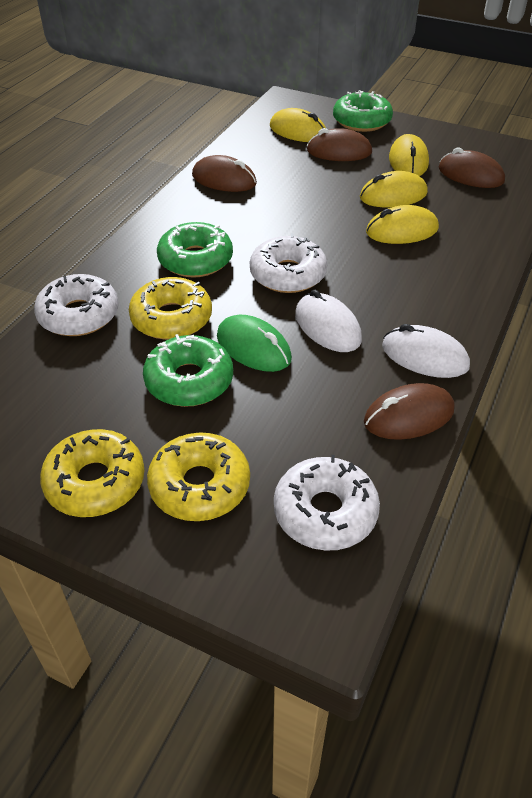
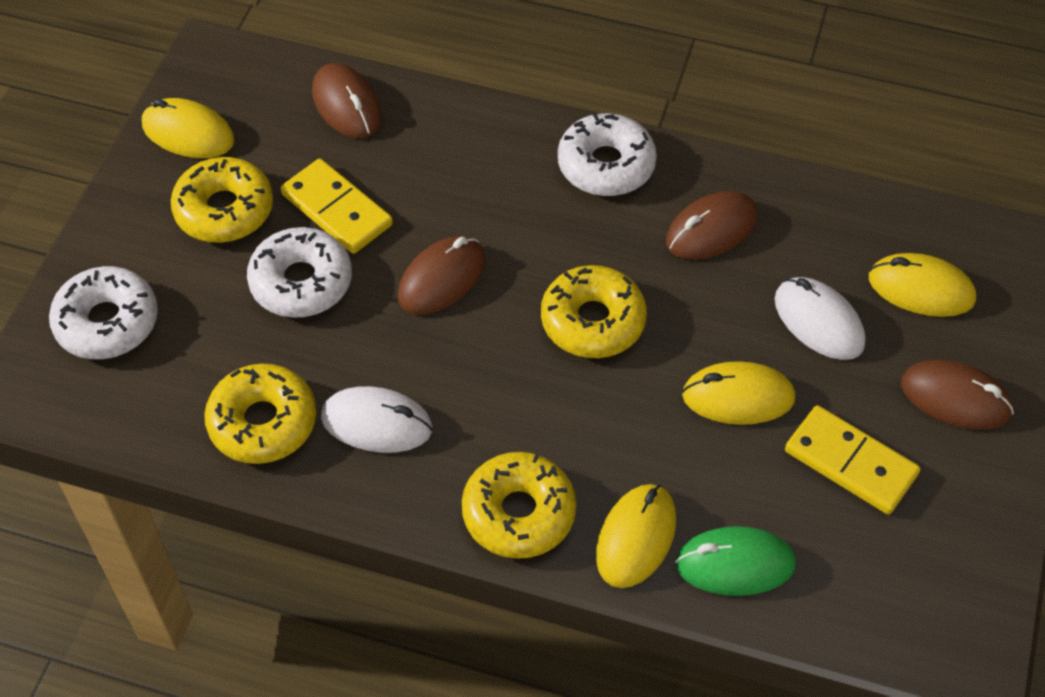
green donut: [143,334,233,407] [157,222,233,278] [333,90,393,132] = 3 -> none = 0
yellow domino: none = 0 -> [280,159,393,254] [785,405,920,514] = 2
yellow donut: [40,429,145,517] [129,277,212,340] [147,432,250,521] = 3 -> [171,157,273,243] [204,363,316,464] [462,452,576,559] [541,265,647,358] = 4

